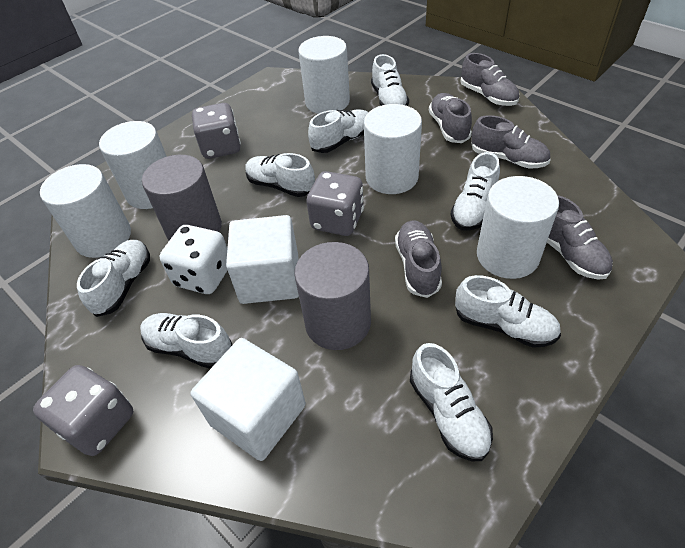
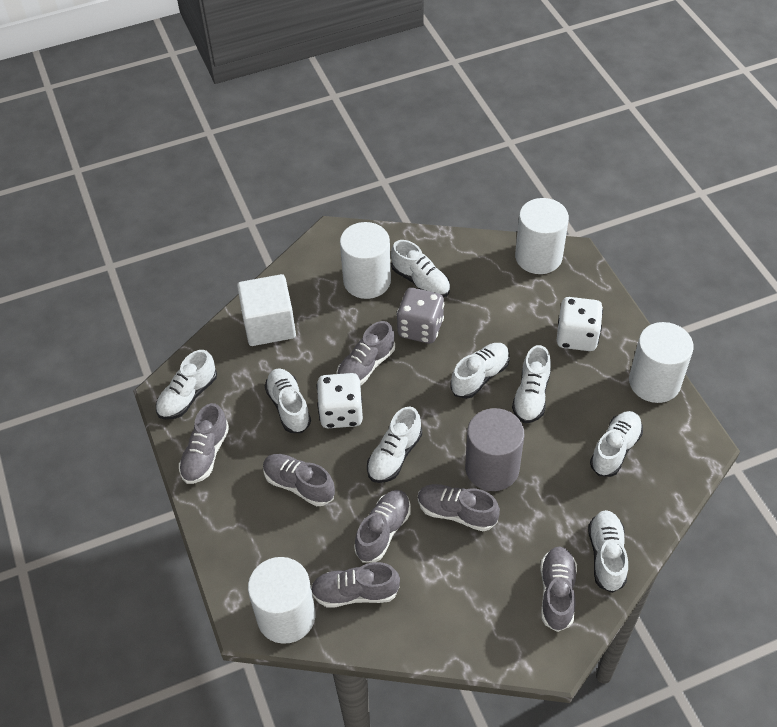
grey cylinder: [142,155,222,240] [294,242,371,350] = 2 -> [465,408,524,491] = 1
grey dice: [33,365,133,456] [192,103,241,159] [306,171,364,236] = 3 -> [397,288,444,343] = 1
grey shoe: [395,220,442,298] [429,93,472,143] [460,53,519,106] [471,115,550,168] [547,195,613,280] = 5 -> [179,403,229,484] [263,454,335,506] [311,562,400,608] [336,321,395,386] [354,490,411,562] [418,484,500,531] [540,547,577,632] = 7
white cube: [191,338,306,461] [226,215,299,304] = 2 -> [237,274,296,346] = 1
white cylinder: [40,164,131,258] [99,121,167,209] [298,36,350,114] [364,104,422,194] [477,176,559,279] = 5 -> [248,557,316,644] [340,222,391,299] [515,198,569,274] [629,322,694,403] = 4
white dice: [160,225,228,294] = 1 -> [317,373,363,428] [557,297,603,351] = 2

